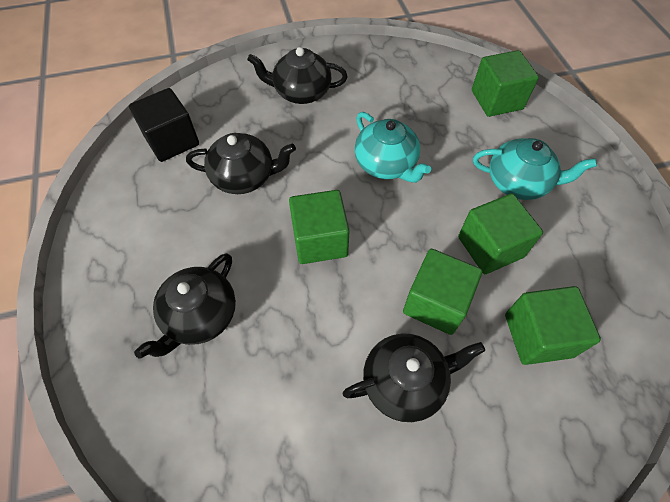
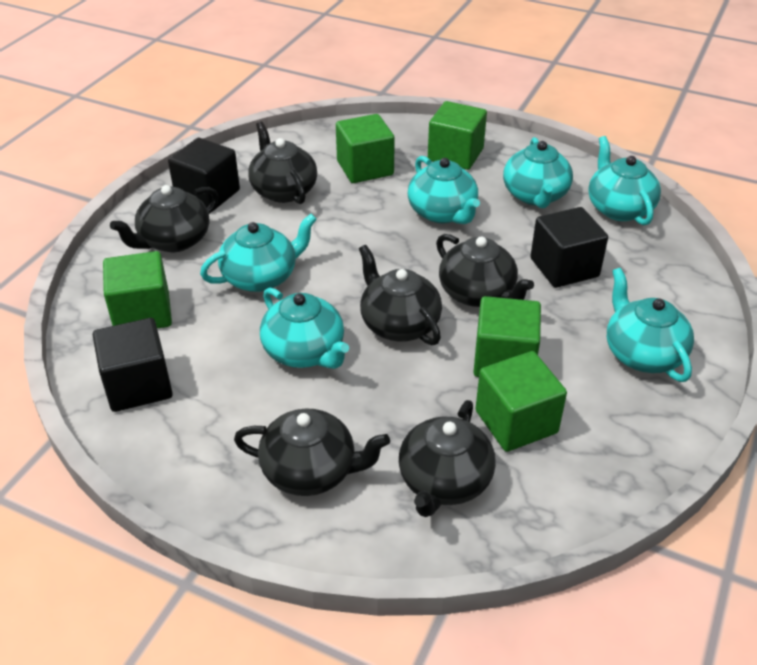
black cube: [129,88,199,162] = 1 -> [93,318,173,412] [168,138,240,212] [531,207,608,288] = 3
black teapot: [134,253,236,359] [186,133,296,194] [247,47,348,104] [342,333,485,422] = 4 -> [110,185,218,252] [234,409,390,496] [248,122,317,204] [359,245,442,345] [399,400,496,517] [436,234,534,307] = 6
turquoise teapot: [355,112,431,183] [473,138,597,200] = 2 -> [200,214,317,292] [260,287,349,369] [407,156,480,224] [503,137,573,208] [588,136,661,225] [607,268,694,382] = 6

